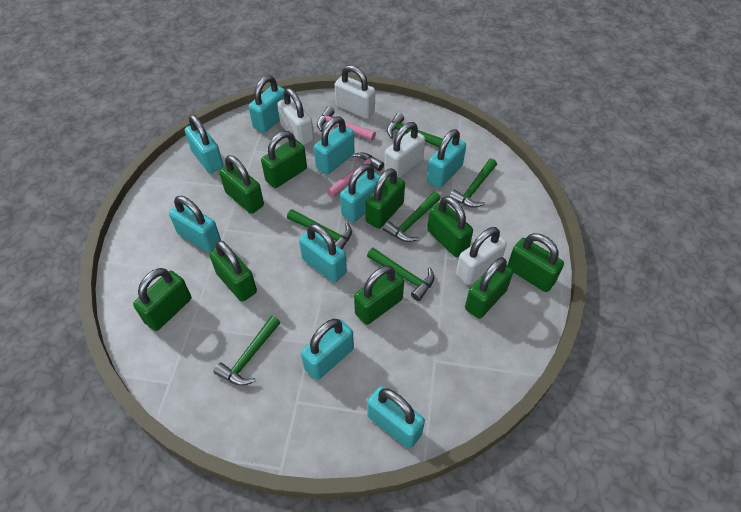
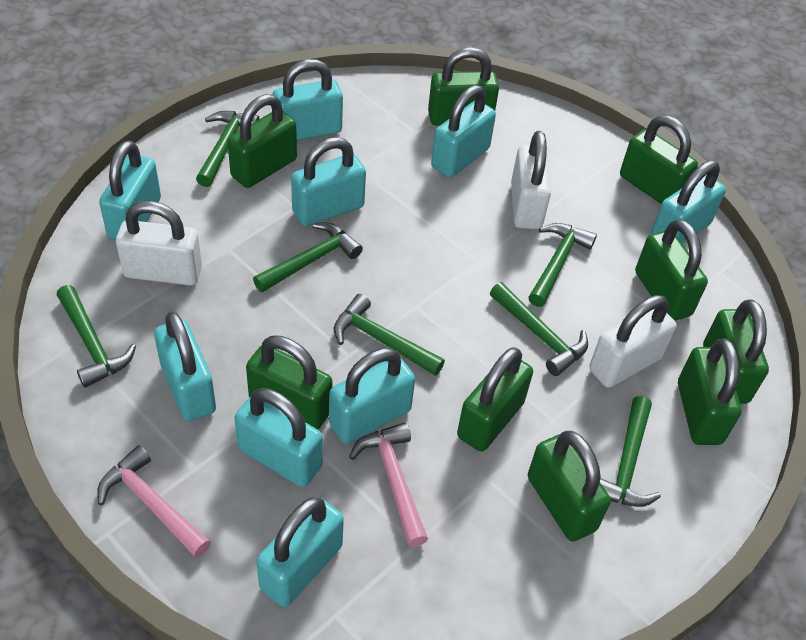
green hammer: [214,316,280,386] [287,209,352,249] [367,248,434,301] [383,192,441,242] [387,113,443,147] [449,159,497,208] = 6 -> [57,285,136,388] [196,111,260,187] [253,223,363,292] [334,294,445,376] [490,282,588,376] [528,223,597,307] [600,396,661,507] = 7
white padlock: [277,88,314,146] [335,65,375,119] [384,122,425,178] [456,227,507,285] = 4 -> [116,201,202,286] [511,131,551,229] [589,295,677,388] = 3

